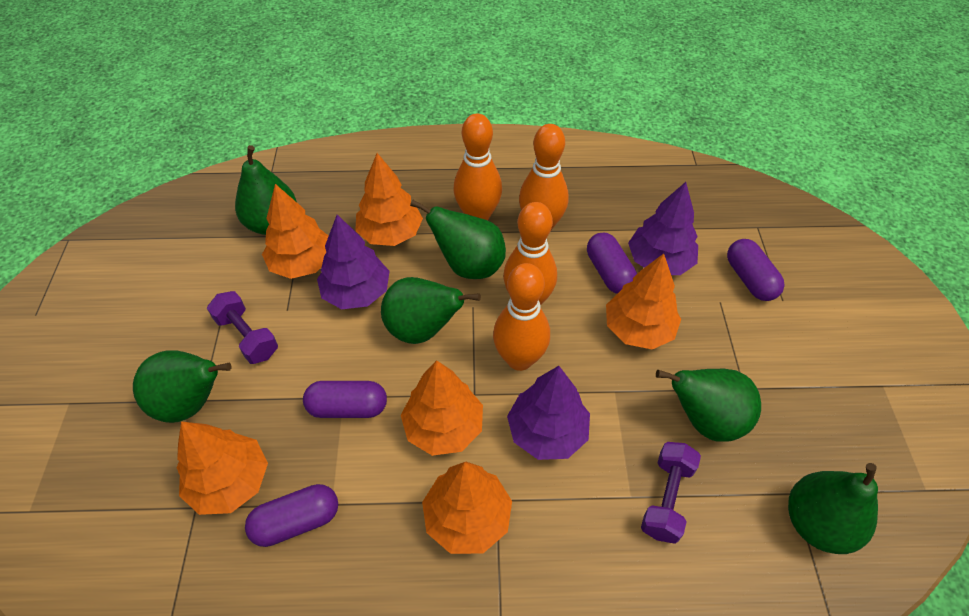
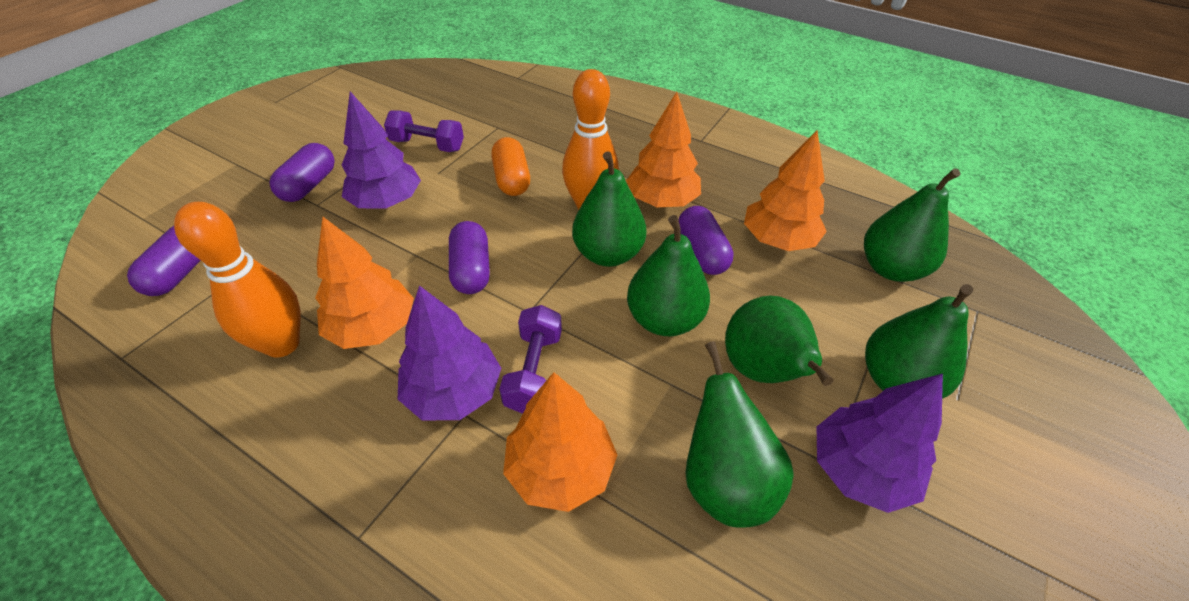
orange bowling pin: [453,114,502,221] [493,263,550,371] [503,202,557,305] [519,124,569,230] = 4 -> [174,202,301,358] [562,69,619,210] = 2
orange capsule: none = 0 -> [491,137,530,196] = 1
orange tree: [176,422,268,515] [262,184,329,279] [355,153,423,246] [401,360,483,456] [422,462,512,554] [606,254,681,349] = 6 -> [315,216,414,349] [503,372,617,512] [626,92,701,207] [744,130,827,251] = 4

